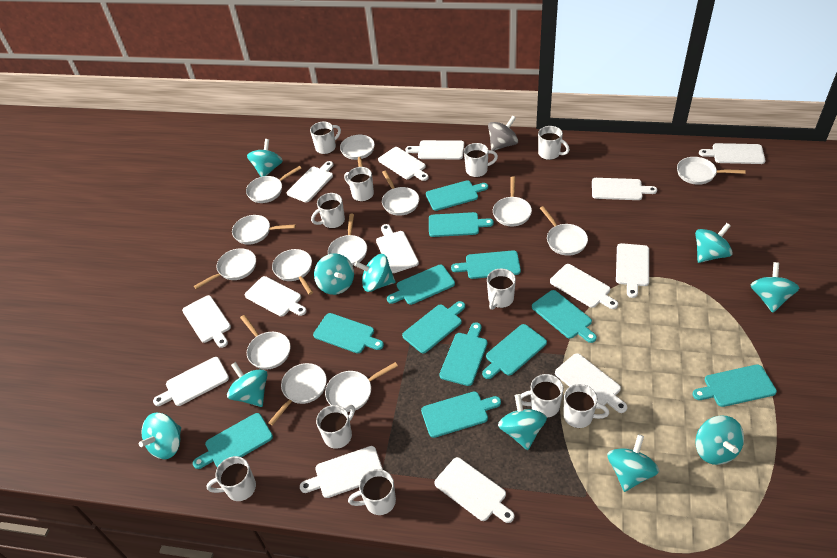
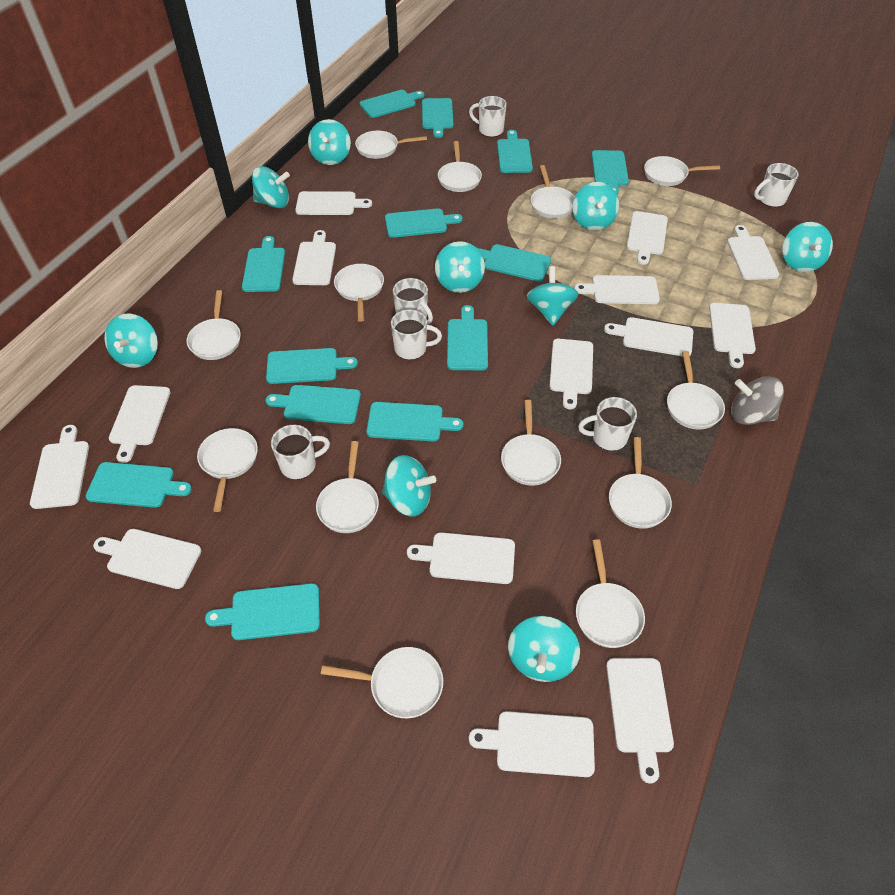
turquoise cutting board: [193,413,273,469] [313,313,384,353] [387,265,455,305] [402,301,465,353] [421,391,501,438] [426,180,488,211] [429,212,494,237] [439,322,488,386] [451,250,521,279] [482,324,547,379] [532,290,597,343] [692,364,777,407] = 12 -> [86,462,192,508] [205,583,320,640] [242,236,285,292] [266,348,358,384] [266,385,361,424] [360,90,424,118] [366,402,464,441] [385,208,463,238] [422,98,453,138] [447,305,488,370] [477,244,551,281] [497,130,533,173] [592,150,629,195] = 13
turquoise spinning top: [139,413,181,459] [227,362,267,407] [247,139,283,177] [314,253,354,295] [354,254,396,292] [498,394,547,450] [607,434,659,492] [695,223,733,263] [695,415,744,465] [751,262,799,313] = 10 -> [104,313,158,368] [252,166,290,208] [308,119,351,165] [382,455,436,516] [435,241,485,293] [508,616,580,682] [527,266,579,326] [573,182,619,231] [782,222,833,272] = 9
white mug: [206,456,256,501] [310,122,341,154] [311,193,345,228] [316,405,355,449] [344,167,374,202] [348,469,396,515] [464,143,498,177] [487,269,516,310] [520,374,564,418] [538,126,570,160] [563,384,609,428] = 11 -> [271,425,330,479] [391,310,442,360] [393,278,433,324] [469,96,507,137] [578,397,637,451] [754,163,799,207] = 6

